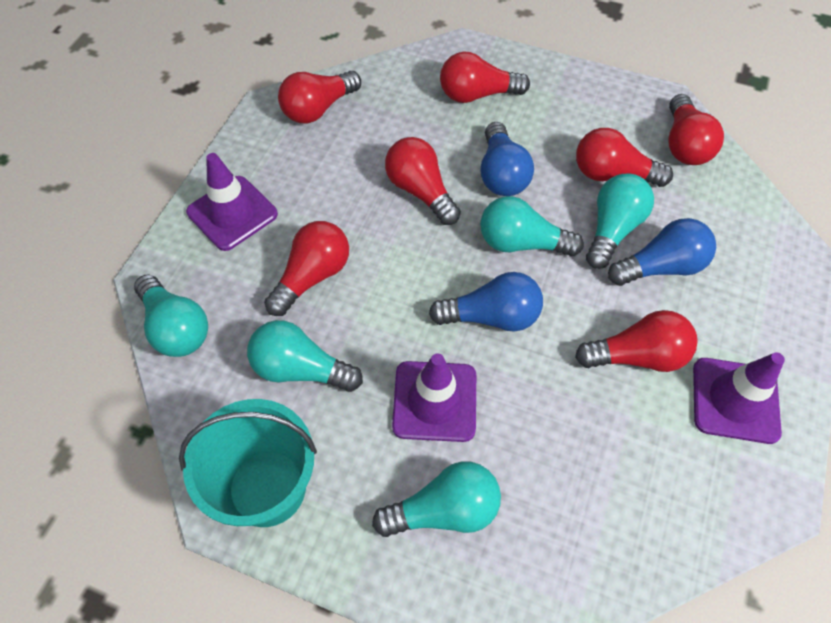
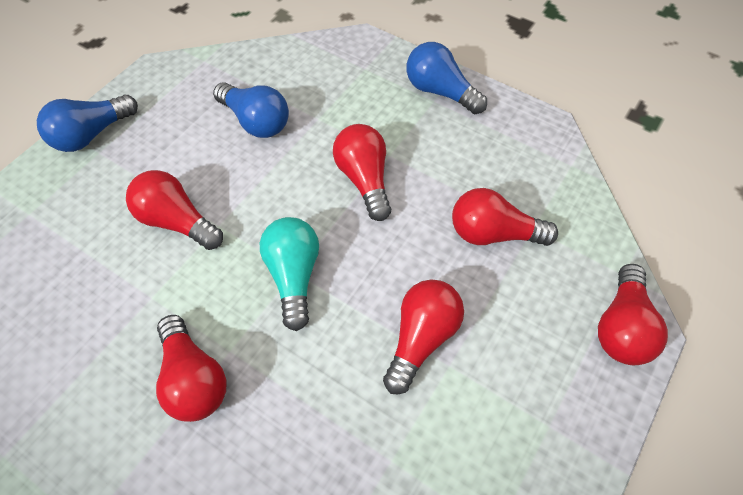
purple traffic cone: [186,153,278,251] [392,353,476,442] [693,353,785,444] = 3 -> none = 0
red light bulb: [264,221,349,316] [278,71,361,124] [385,137,461,225] [440,52,530,103] [575,310,698,372] [576,128,673,187] [668,94,724,165] = 7 -> [126,170,223,250] [156,315,227,422] [333,124,391,221] [383,280,464,394] [452,188,558,246] [598,264,668,365] = 6
turquoise bucket: [179,399,317,527] = 1 -> none = 0
turquoise light bulb: [134,274,208,357] [247,320,363,392] [372,461,501,537] [480,196,584,256] [586,173,654,269] = 5 -> [260,217,319,331] = 1

